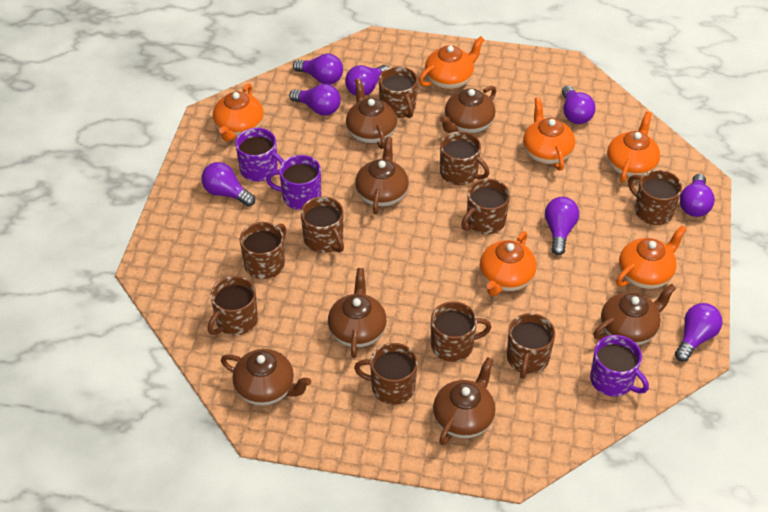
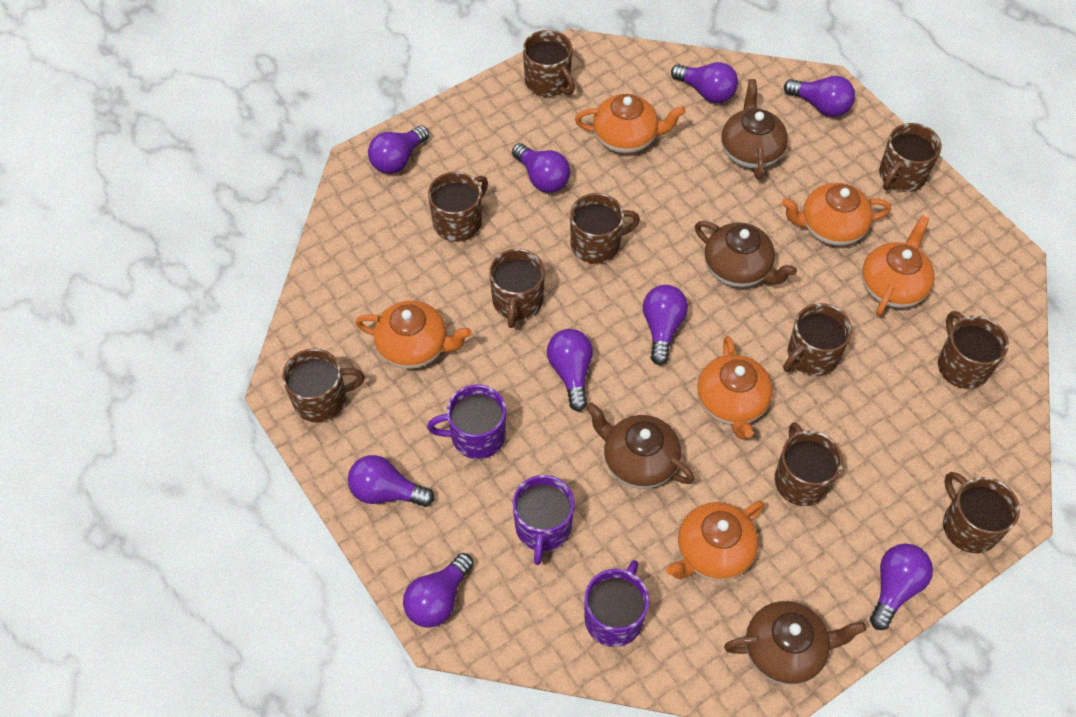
brown teapot: [221,349,311,406] [328,268,387,358] [346,79,397,149] [355,137,409,214] [433,357,495,445] [440,86,496,134] [593,284,676,345] = 7 -> [586,402,694,489] [695,221,797,287] [721,79,788,180] [724,601,866,685] = 4
purple light bulb: [201,162,255,207] [289,84,341,116] [293,54,343,85] [345,65,389,96] [545,197,579,255] [562,85,595,124] [675,303,723,362] [680,174,715,217] = 8 -> [348,455,435,507] [368,126,429,174] [403,553,474,628] [512,143,570,193] [547,329,593,412] [643,285,688,365] [671,62,738,103] [784,76,855,117] [870,544,933,630] = 9

